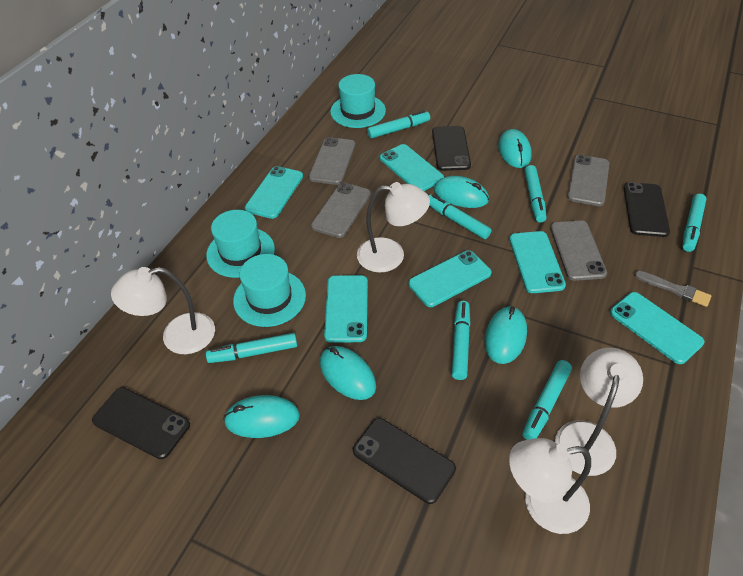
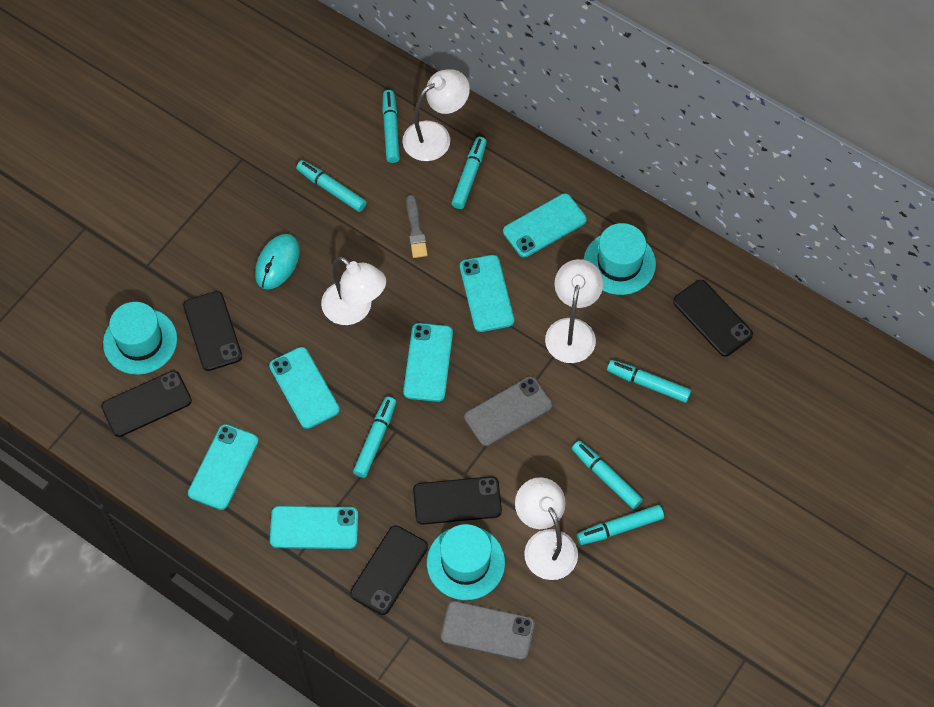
black phone: [92,387,190,459] [353,418,456,504] [432,126,471,171] [624,182,670,237] = 4 -> [101,371,192,437] [183,291,242,371] [350,525,428,615] [413,476,502,525] [673,280,753,357] = 5
grey phone: [309,137,355,185] [311,183,371,238] [550,220,607,281] [567,155,609,206] = 4 -> [441,601,535,660] [464,376,553,446] = 2
turquoise mouse: [223,395,300,438] [320,346,376,400] [434,176,489,208] [485,306,527,364] [498,129,532,168] = 5 -> [255,234,300,290] = 1

